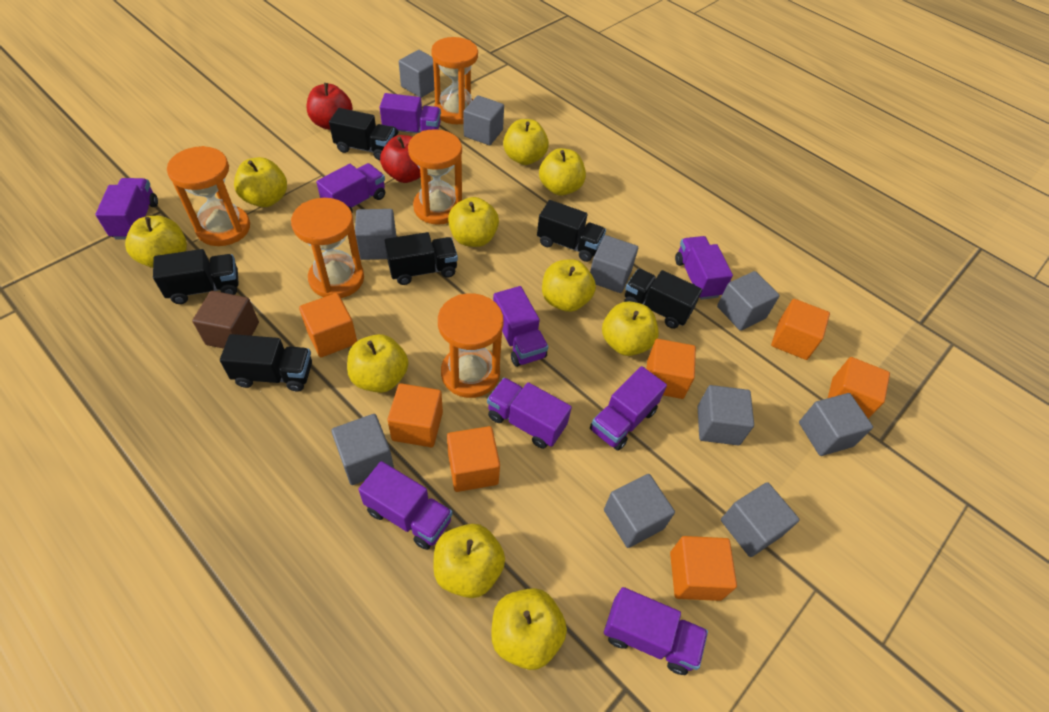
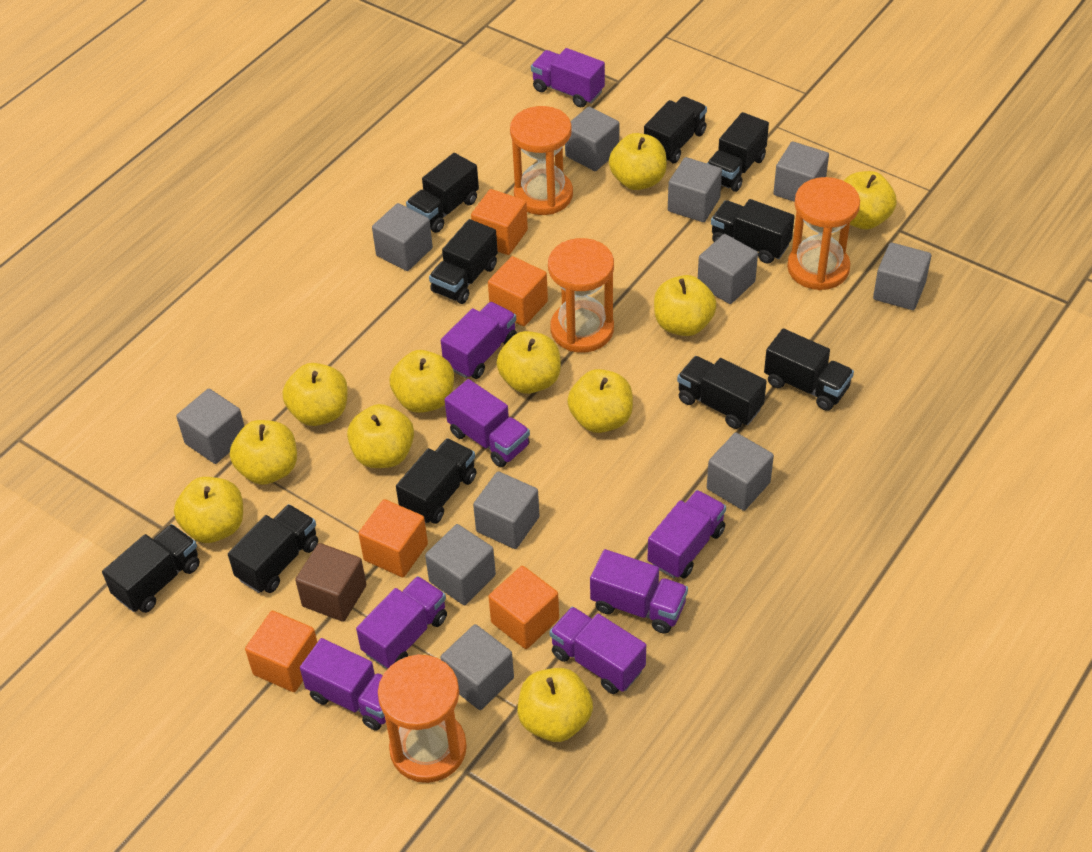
black truck: [153,249,239,304] [220,334,312,392] [329,108,395,160] [385,232,458,285] [537,200,606,262] [625,269,702,329] = 6 -> [102,524,200,613] [228,504,318,593] [396,438,476,524] [406,153,479,233] [429,219,498,304] [644,96,707,163] [677,356,767,429] [707,112,769,192] [711,199,795,264] [764,328,854,411] = 10
grey cube: [331,414,394,485] [355,209,396,260] [399,50,434,98] [463,95,504,145] [590,235,638,293] [604,474,675,548] [697,385,754,445] [717,271,780,331] [721,482,800,557] [799,393,873,456] = 10 -> [176,389,244,464] [372,203,433,271] [425,524,496,605] [440,624,514,710] [473,471,539,549] [565,107,619,171] [668,157,722,222] [698,234,758,304] [707,433,774,511] [773,141,829,202] [873,242,931,310] = 11
orange cube: [299,293,357,357] [387,383,443,447] [447,426,500,492] [646,339,696,399] [670,536,737,601] [771,299,830,360] [828,357,890,418] = 7 -> [245,611,317,692] [358,499,428,577] [471,189,528,255] [488,256,548,326] [488,566,559,649] = 5
orange hourglass: [167,146,250,246] [291,198,364,298] [408,129,462,225] [431,37,478,124] [438,293,504,398] = 5 -> [378,654,467,783] [510,106,573,215] [548,238,614,353] [787,177,860,290] = 4
purple truck: [95,178,158,239] [316,163,385,213] [358,461,453,550] [380,93,441,137] [487,378,572,449] [493,286,548,367] [590,366,667,451] [604,587,708,675] [675,236,733,300] = 9 -> [300,638,386,731] [356,576,447,669] [441,302,517,379] [445,379,530,467] [531,48,605,107] [549,607,646,694] [590,549,688,634] [648,490,726,579] = 8
red apple: [307,83,353,130] [380,135,421,183] = 2 -> none = 0
yellow apple: [125,216,187,268] [234,157,287,207] [347,334,408,393] [433,524,505,598] [448,197,499,247] [491,588,567,670] [503,119,549,165] [539,148,586,196] [542,259,596,312] [602,301,659,356] = 10 -> [174,477,243,543] [230,420,297,485] [282,363,348,426] [347,404,414,468] [389,350,454,413] [497,331,561,394] [518,668,593,742] [567,369,633,433] [609,133,667,190] [654,275,717,336] [844,171,897,229] = 11

